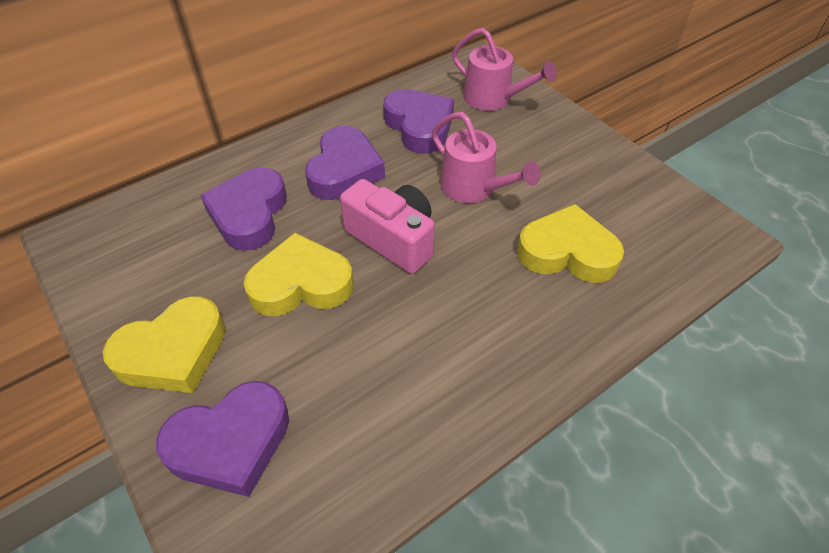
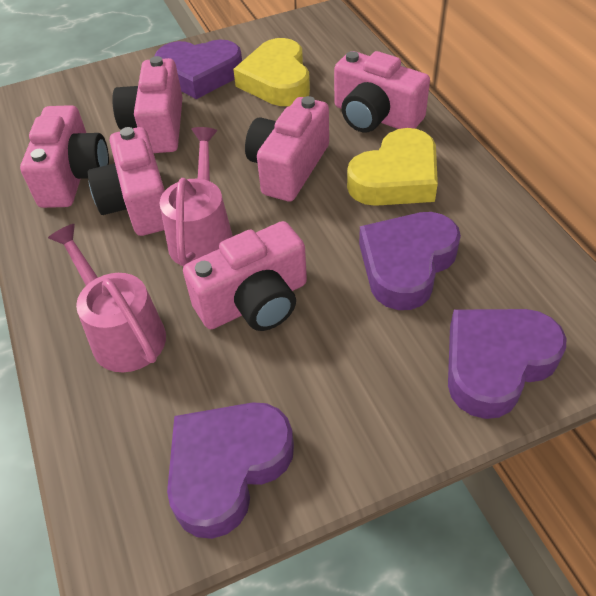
pink camera: [340,179,435,274] = 1 -> [20,105,109,208] [88,127,165,236] [112,56,183,153] [183,221,307,331] [245,96,329,201] [334,51,430,132] = 6
yellow heart: [103,296,226,393] [244,233,354,316] [517,204,624,283] = 3 -> [233,38,310,106] [347,128,438,206] = 2

